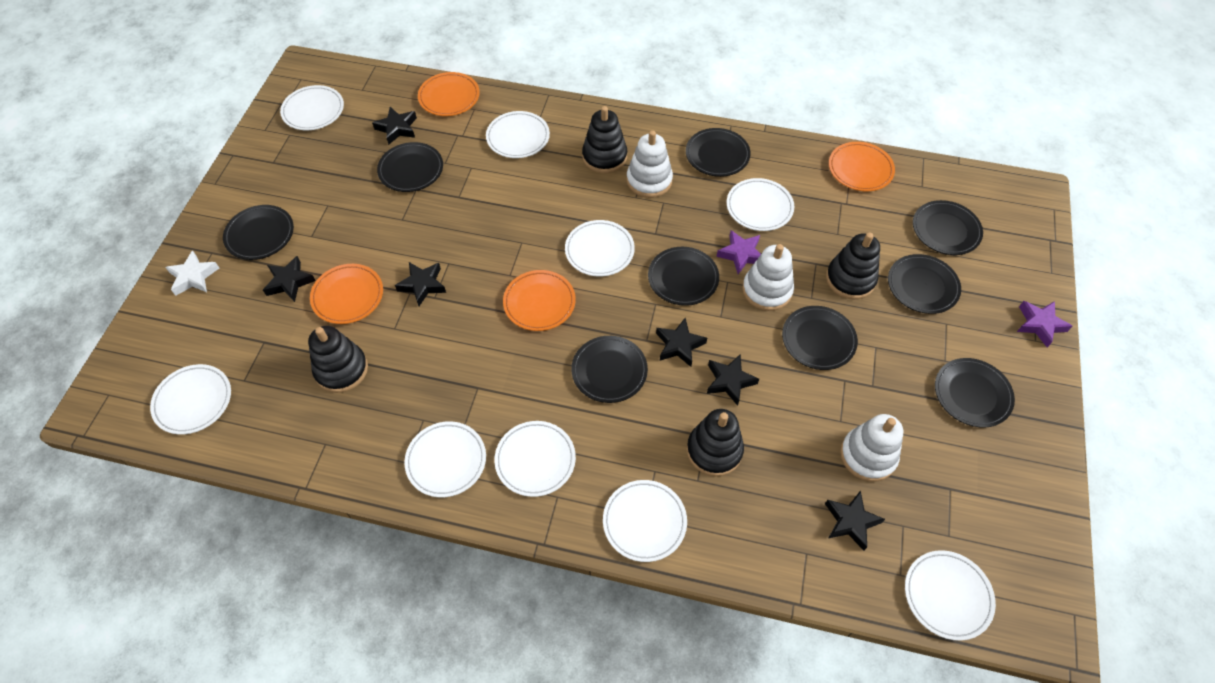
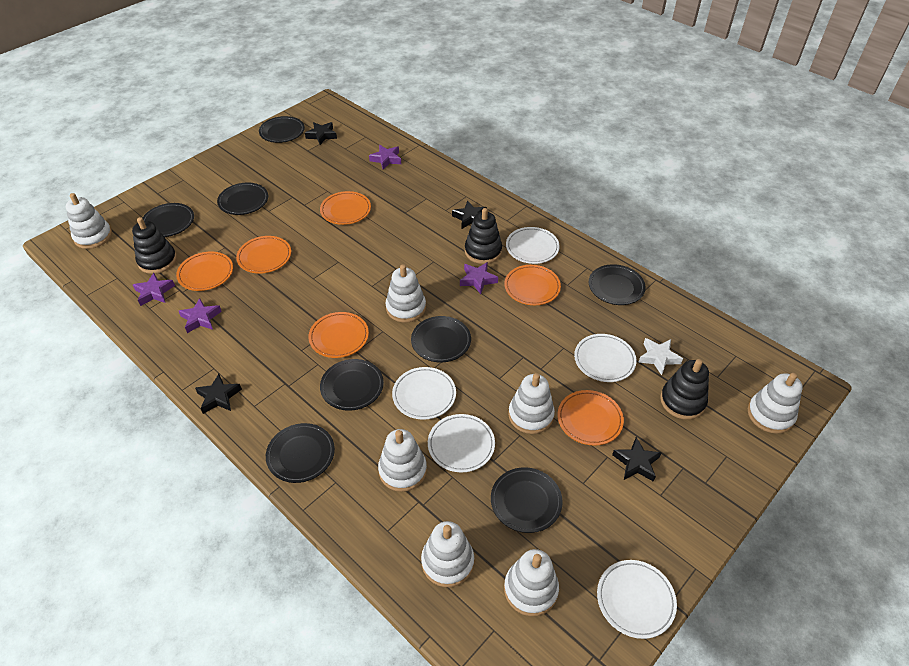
black plate: [223,205,294,260] [377,142,443,192] [571,336,648,403] [648,247,719,306] [686,128,751,177] [782,306,858,370] [888,254,961,314] [913,200,983,255] [935,358,1015,428] = 9 -> [143,203,194,237] [217,182,268,215] [259,116,305,143] [266,423,335,483] [320,359,384,411] [411,316,471,362] [491,467,563,533] [589,264,646,305] = 8
black stacking toy: [308,326,368,393] [582,106,627,173] [687,409,744,476] [826,232,880,299] = 4 -> [132,217,177,274] [465,208,502,264] [660,359,709,420] = 3
black star: [263,256,316,302] [372,107,417,145] [395,262,446,306] [656,318,707,367] [707,354,759,406] [825,490,885,550] = 6 -> [195,374,242,414] [305,122,337,145] [452,201,487,229] [612,437,662,482] = 4
orange plate: [310,264,383,324] [418,72,480,116] [503,270,576,331] [829,142,895,191] = 4 -> [176,252,233,291] [236,236,291,274] [308,312,369,358] [320,191,371,225] [504,265,561,305] [558,390,624,446] = 6
purple star: [716,230,761,274] [1017,301,1073,347] = 2 -> [133,273,175,306] [179,298,222,333] [369,145,401,169] [460,262,498,294] = 4
white plate: [150,364,231,434] [280,85,344,130] [404,421,486,497] [486,111,550,158] [494,421,576,497] [565,220,635,276] [603,480,687,562] [727,178,794,231] [905,550,996,641] = 9 -> [392,367,456,420] [428,414,495,472] [506,227,560,264] [574,334,637,382] [597,560,677,639] = 5
white stacking toy: [627,130,673,198] [742,244,794,311] [840,414,903,482] = 3 -> [66,193,112,249] [378,429,427,492] [385,264,426,323] [421,521,474,587] [504,549,559,616] [508,373,555,434] [748,373,803,434] = 7

